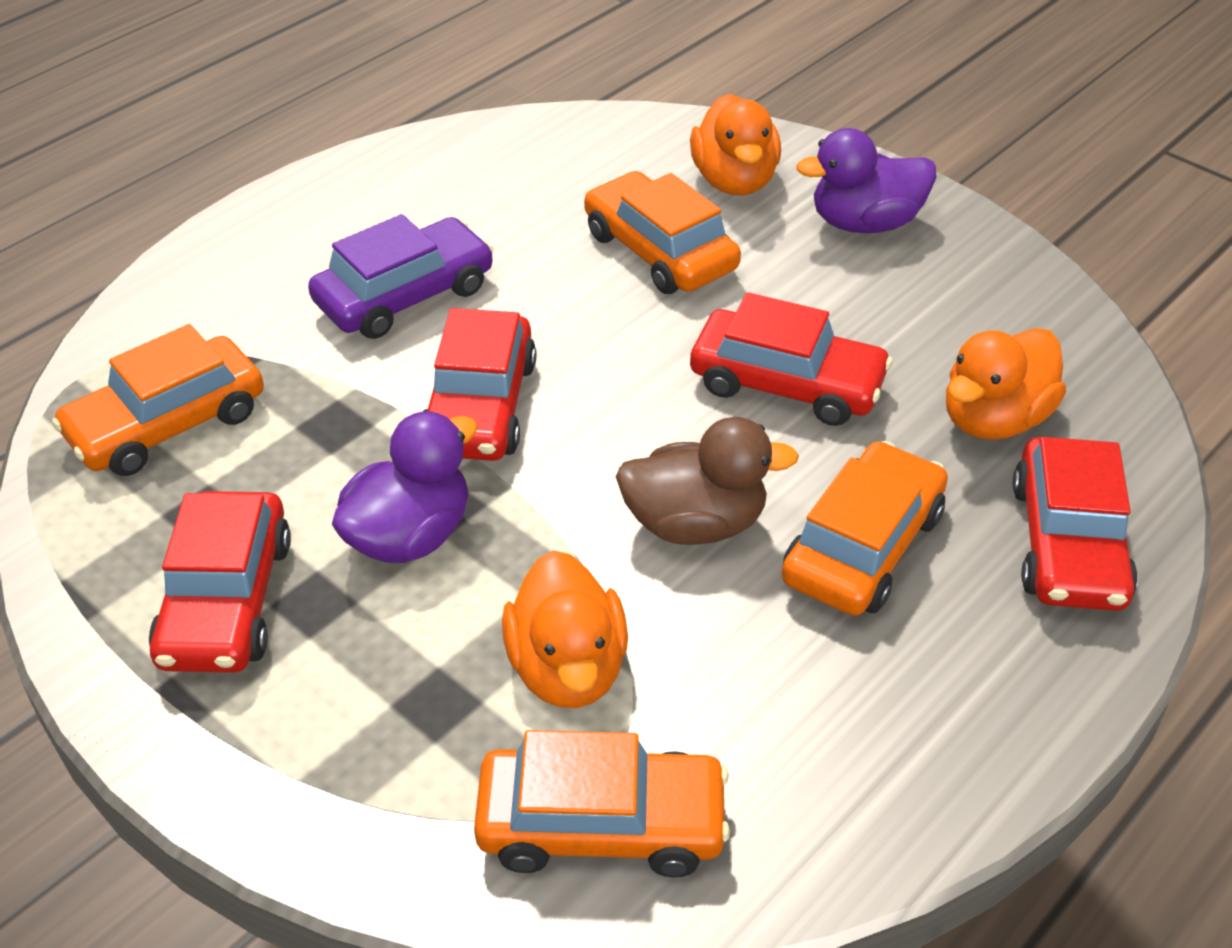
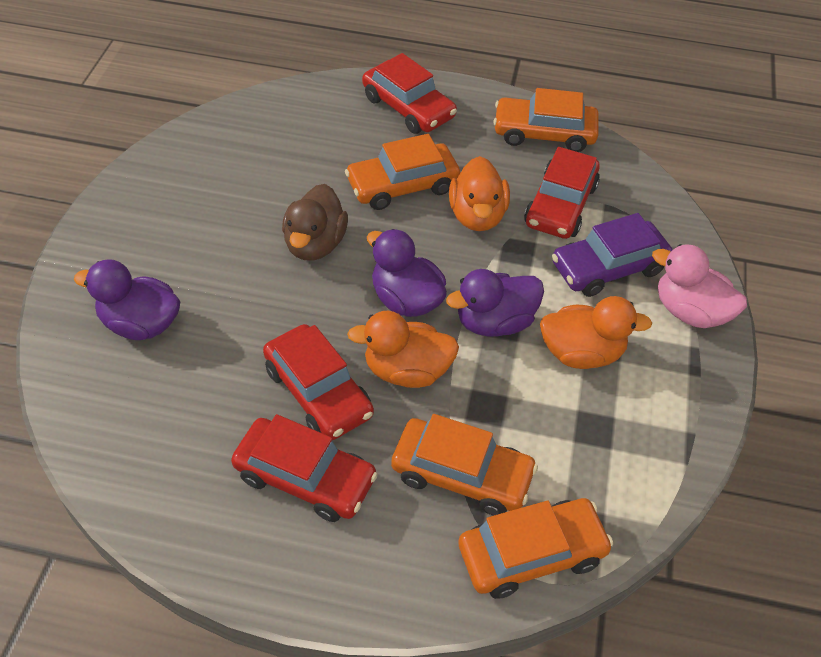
pink duck: none = 0 -> [652,244,747,328] = 1
purple duck: [332,411,478,563] [796,128,936,233] = 2 -> [74,259,180,340] [367,229,447,317] [446,269,544,336] = 3

